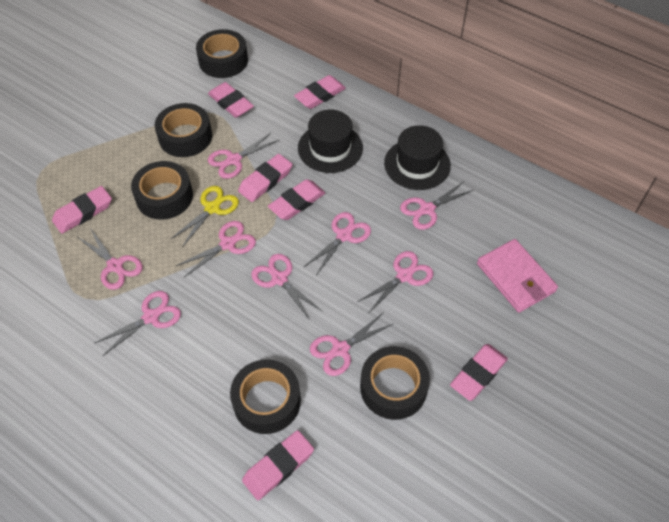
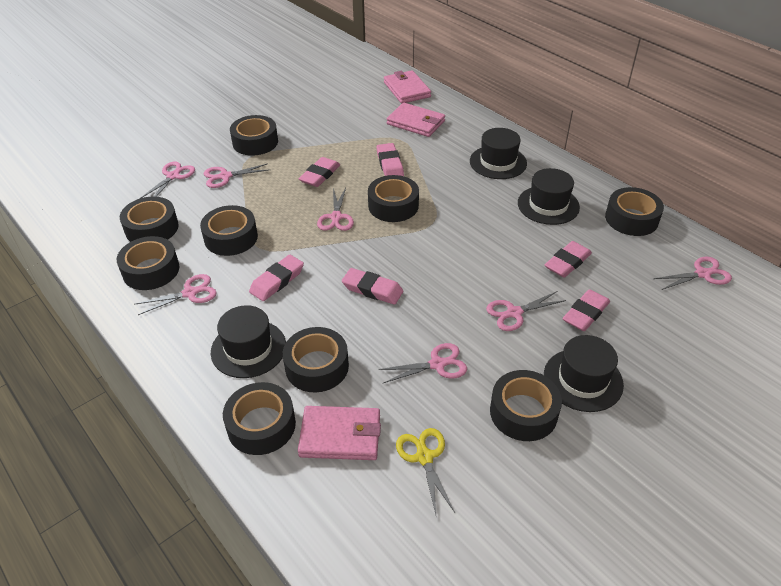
black hat: [298,109,363,173] [384,125,451,190] = 2 -> [211,305,286,378] [470,128,527,179] [518,168,580,225] [544,335,624,412] = 4
black tape: [131,161,193,220] [155,103,212,157] [196,29,248,78] [230,359,301,434] [360,346,430,420] = 5 -> [117,236,179,290] [120,196,179,242] [200,205,258,256] [223,382,296,455] [230,115,278,156] [283,327,349,393] [368,175,419,222] [490,370,562,441] [605,187,664,236] = 9
pink eraser: [52,186,112,234] [208,82,254,118] [238,154,292,202] [242,430,314,500] [268,179,325,220] [294,75,346,109] [450,344,508,401] = 7 -> [249,255,304,301] [299,157,340,187] [342,268,403,305] [376,143,404,176] [545,241,592,277] [563,289,610,331] = 6
pink scissors: [78,228,143,290] [95,291,181,356] [176,221,256,277] [208,132,279,179] [251,254,322,320] [304,212,371,276] [310,312,393,376] [357,251,434,312] [400,181,474,230] = 9 -> [134,274,217,315] [141,162,195,198] [203,163,269,188] [317,188,354,231] [378,343,467,383] [486,291,566,331] [653,257,732,290] = 7
pink wallet: [477,239,558,313] = 1 -> [298,406,381,460] [384,70,431,104] [387,103,445,137] = 3

